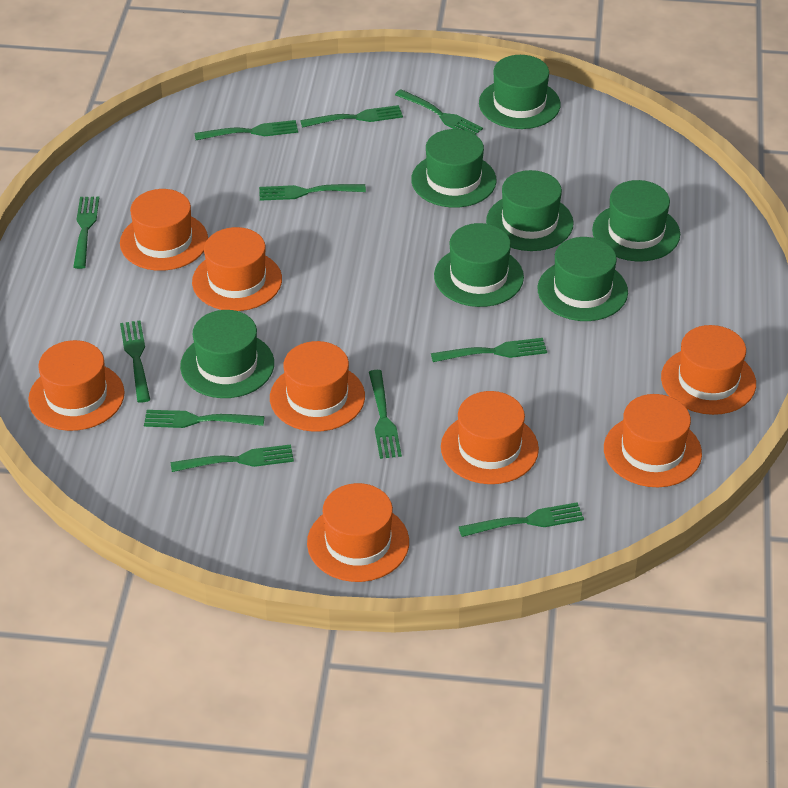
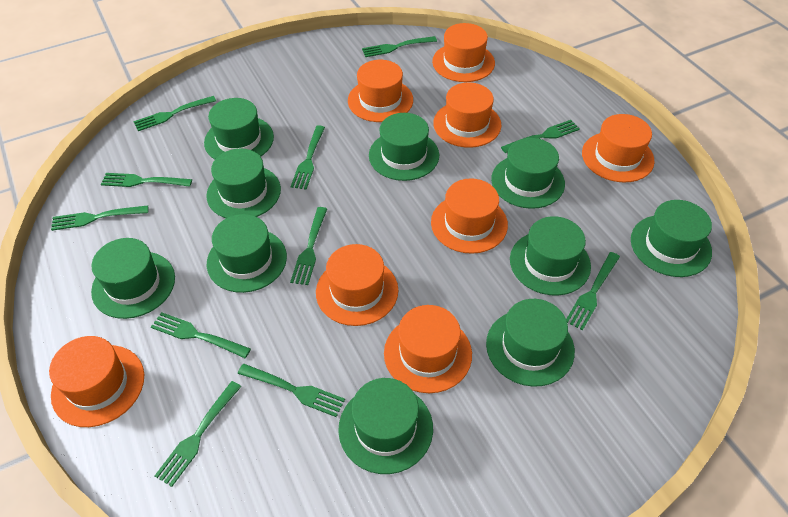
green hat: [180,310,274,398] [411,129,497,208] [434,223,524,307] [479,55,561,129] [486,170,574,251] [538,237,628,321] [592,180,680,261] = 7 -> [91,238,175,319] [204,98,274,159] [206,149,281,218] [207,214,287,293] [338,378,433,474] [369,113,439,181] [486,299,575,387] [491,138,565,209] [510,216,591,296] [631,200,712,277] = 10

